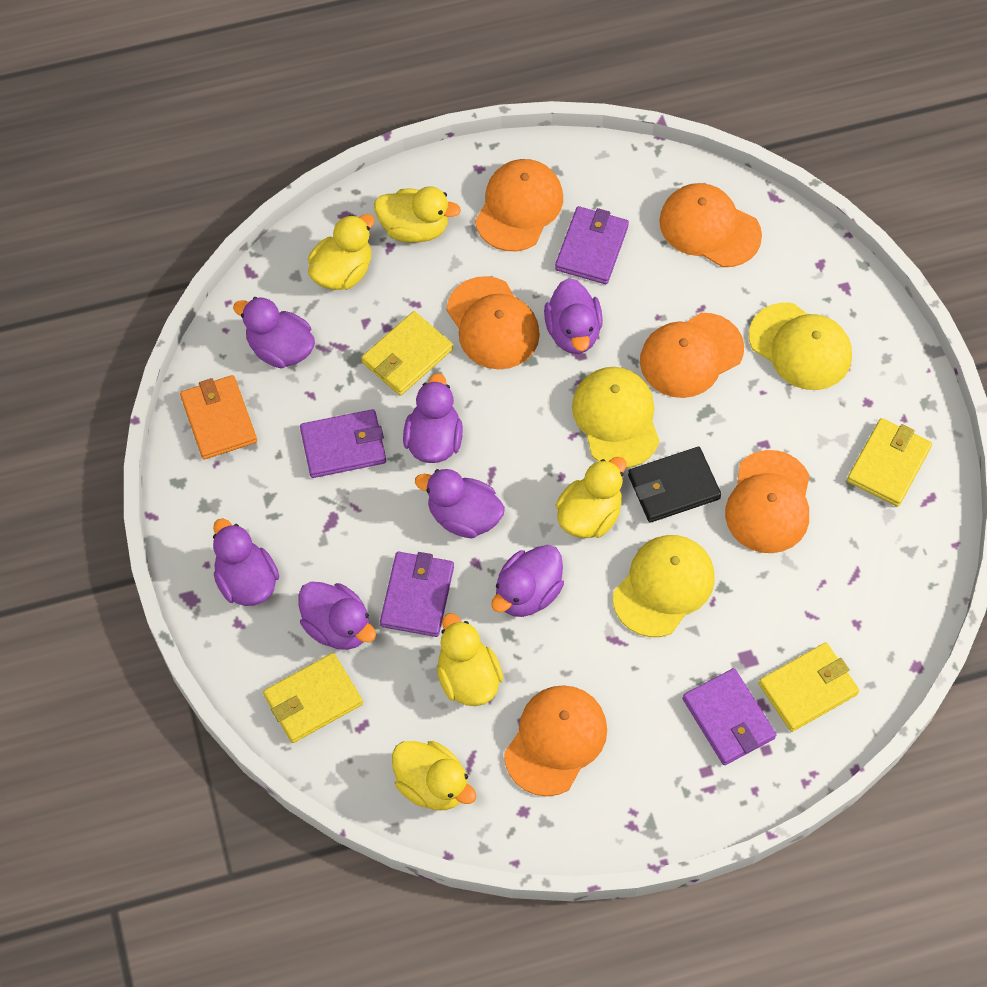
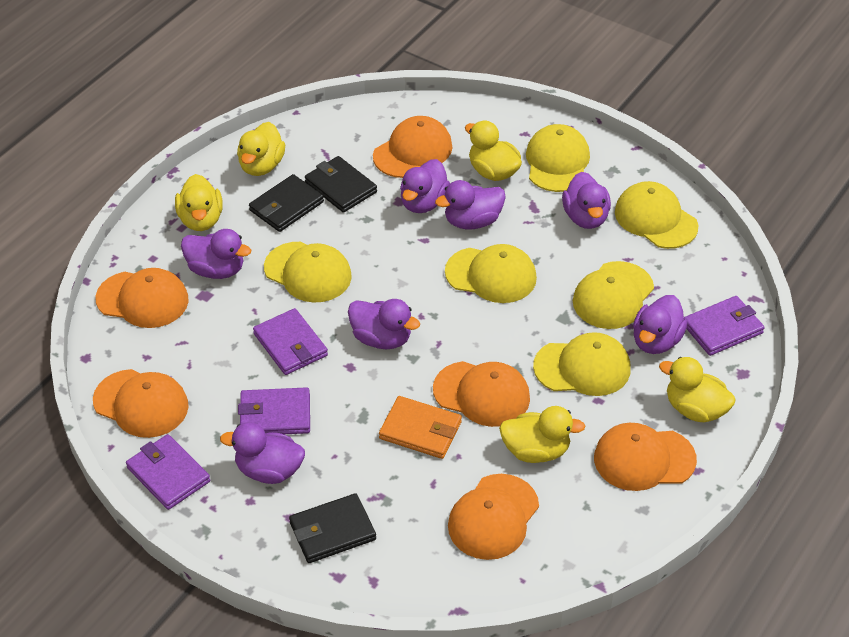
black wallet: [628,447,721,523] = 1 -> [249,174,324,232] [289,493,376,563] [305,156,377,213] = 3
yellow cap: [572,367,660,468] [613,535,715,637] [749,302,852,390] = 3 -> [264,242,352,303] [445,244,537,303] [526,124,590,192] [533,332,631,396] [573,261,654,329] [615,181,698,249] = 6
yellow wallet: [263,653,363,743] [361,311,453,396] [759,642,859,732] [847,418,932,507] = 4 -> none = 0

